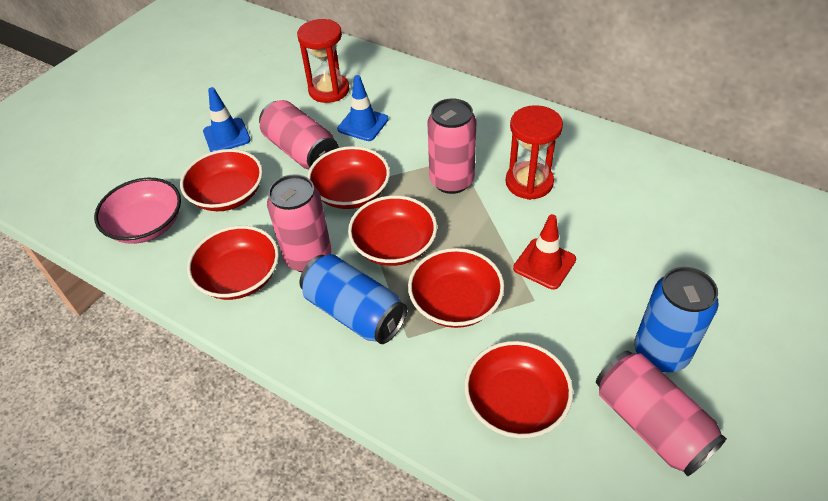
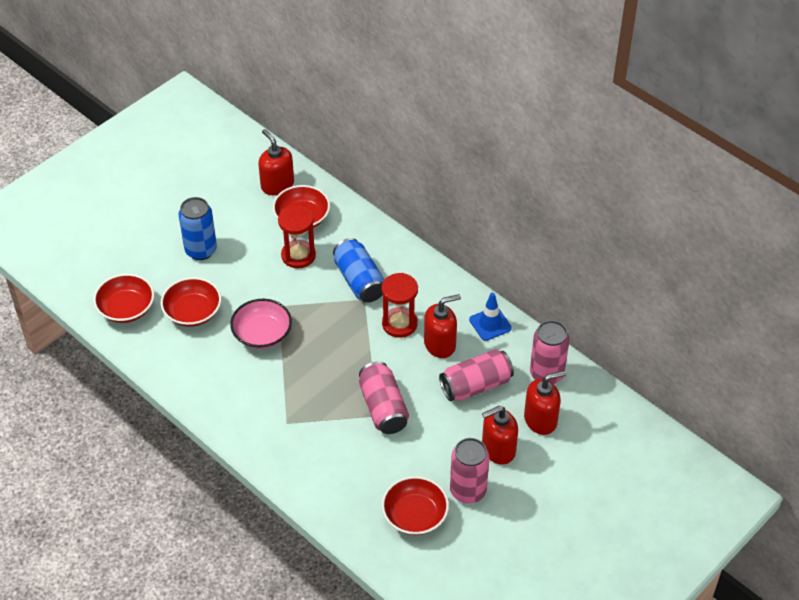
blue traffic cone: [203,87,251,152] [337,75,389,141] = 2 -> [469,293,512,341] = 1
red bowl: [180,149,263,211] [187,226,279,300] [307,146,390,209] [348,195,437,266] [408,248,504,328] [464,341,573,438] = 6 -> [93,274,154,323] [160,277,221,327] [273,185,330,228] [382,476,449,535] = 4
red soap dispenser: none = 0 -> [258,129,294,195] [424,294,461,358] [482,406,518,465] [524,371,566,435] = 4
red traffic cone: [513,214,576,290] = 1 -> none = 0

